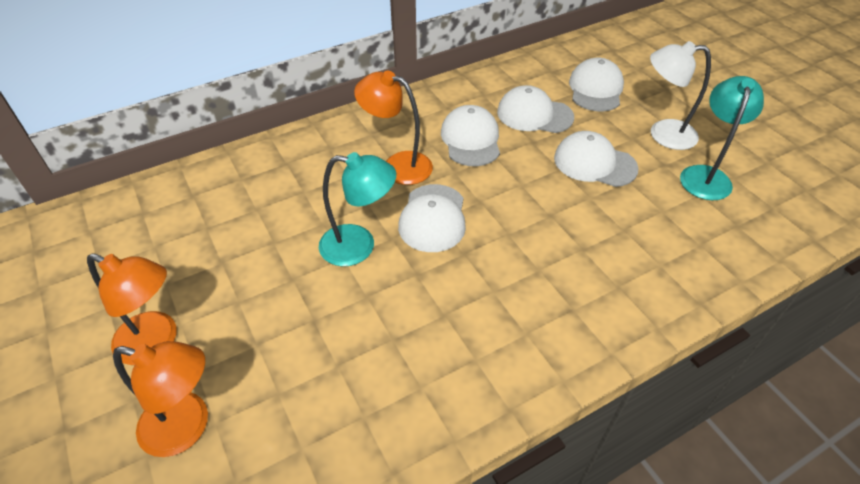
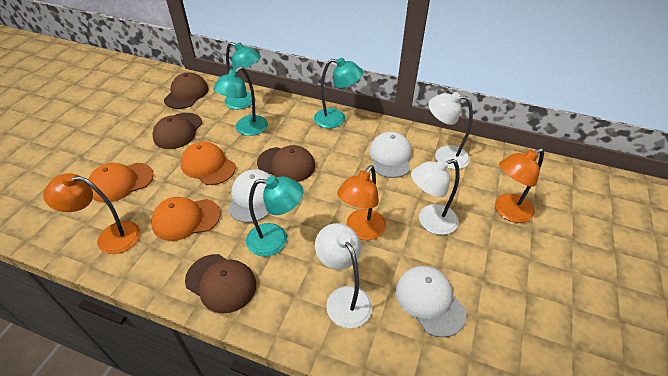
brown cap: none = 0 -> [153,113,203,149] [164,72,209,109] [185,254,256,314] [257,145,315,182] = 4
orange cap: none = 0 -> [88,163,154,203] [151,197,221,241] [181,141,236,185] = 3
turquoise lamp: [319,152,396,266] [680,76,764,200] = 2 -> [213,66,268,136] [225,42,261,109] [246,176,303,257] [314,58,363,128] = 4
white cap: [398,184,466,252] [441,105,500,166] [497,85,574,133] [554,131,639,187] [569,57,624,112] = 5 -> [228,169,271,223] [369,132,412,178] [396,266,467,338] = 3
white lamp: [650,41,711,150] = 1 -> [315,223,373,328] [411,159,460,235] [428,92,473,169] = 3

